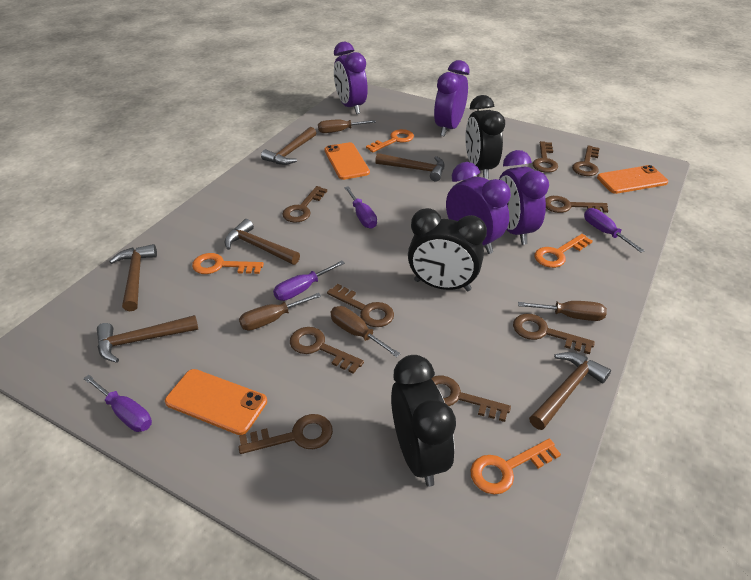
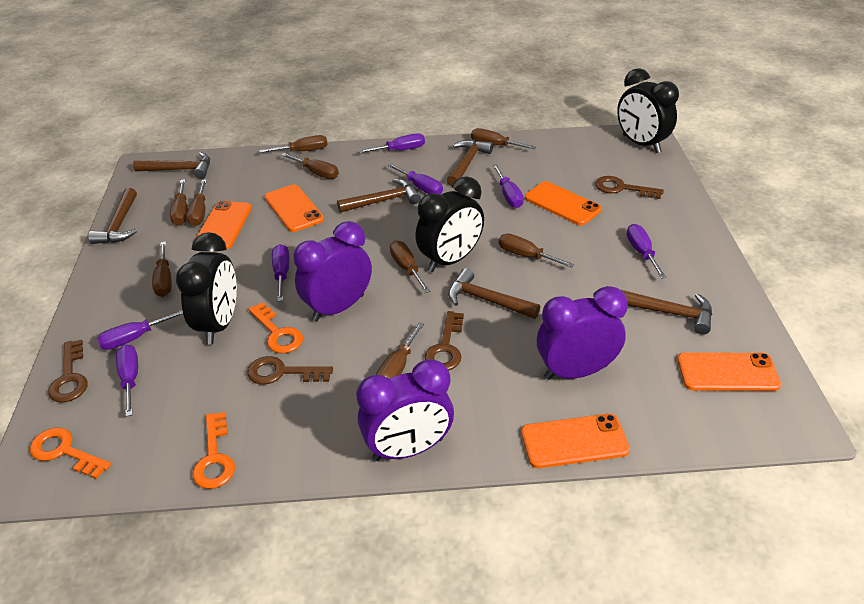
brown key: [239,414,333,454] [282,186,327,223] [290,327,364,374] [327,284,394,327] [431,376,511,422] [513,314,595,354] [533,141,558,173] [545,196,608,213] [572,145,599,176] = 9 -> [48,339,88,403] [247,356,333,384] [424,311,464,370] [595,176,664,199] = 4
brown screwdriver: [239,293,321,331] [318,119,376,133] [330,306,401,357] [518,301,607,321] = 4 -> [152,242,172,297] [170,179,188,226] [186,179,207,226] [259,135,328,153] [281,153,339,179] [376,322,424,378] [390,240,431,293] [471,128,536,149] [499,234,574,268] = 9
orange key: [192,253,264,274] [366,129,414,152] [470,438,561,494] [535,234,592,268] = 4 -> [30,428,111,479] [192,412,235,489] [248,302,303,353] = 3
orange phone: [165,369,267,435] [324,142,370,180] [597,165,669,194] = 3 -> [195,201,252,249] [265,184,324,232] [521,414,630,468] [525,181,602,226] [678,352,781,391] = 5
purple clock: [334,42,368,114] [434,60,469,137] [446,162,511,254] [499,150,549,245] = 4 -> [293,221,372,322] [356,359,454,461] [537,286,628,380] = 3
purple screwdriver: [83,375,152,432] [273,261,345,301] [344,186,377,229] [584,208,645,253] = 4 -> [97,310,183,350] [116,344,138,417] [272,244,289,301] [358,133,425,153] [388,163,443,195] [492,164,524,208] [627,224,667,279] = 7

